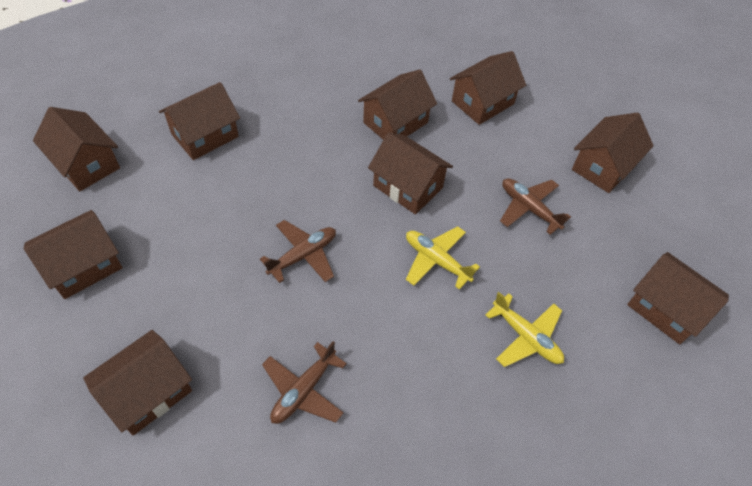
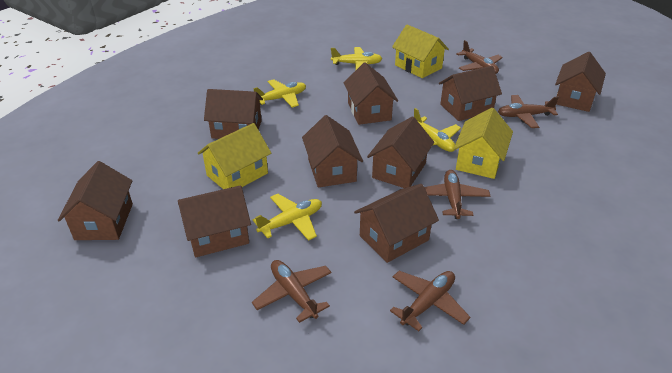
brown plane: [260,220,336,283] [262,341,347,424] [500,178,571,235] = 3 -> [252,260,331,323] [390,271,470,331] [424,170,490,219] [456,40,503,74] [498,95,559,128] = 5
yellow house: none = 0 -> [197,123,271,189] [392,25,449,78] [454,108,513,179] = 3
yellow plane: [406,226,480,290] [485,292,564,367] = 2 -> [253,79,306,108] [253,194,322,241] [331,47,382,70] [414,108,461,152] = 4

